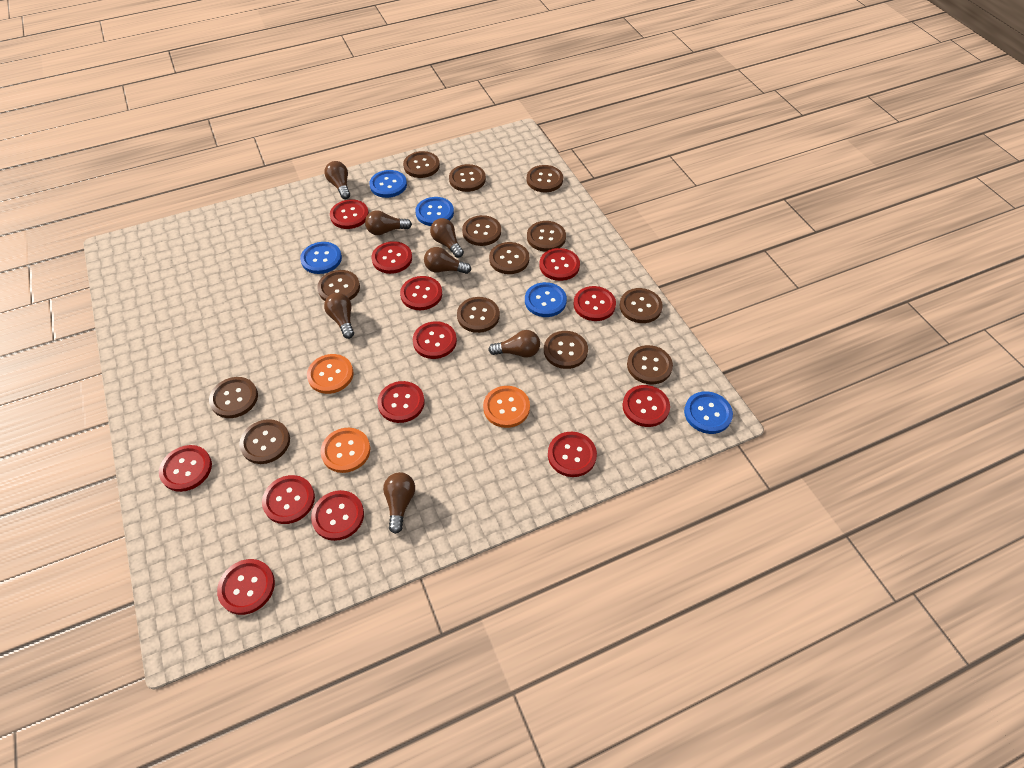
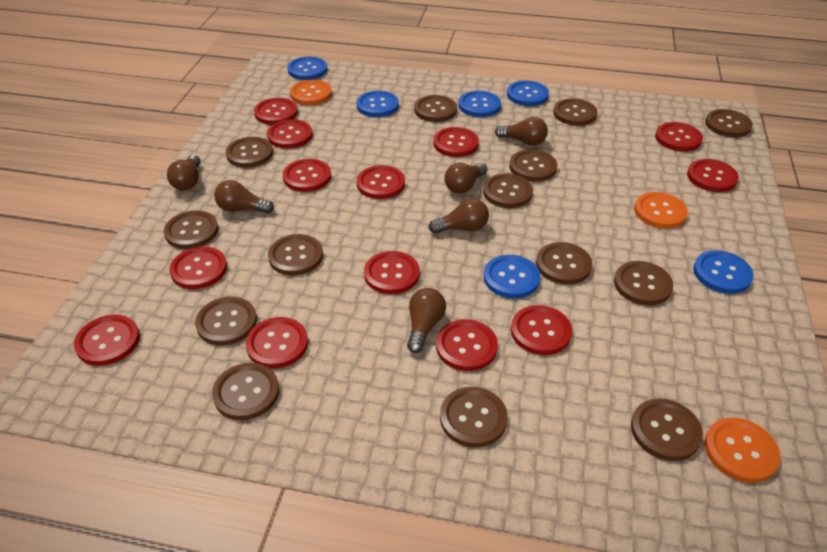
blue button: [300,242,342,274] [369,170,407,198] [415,197,454,226] [525,282,567,317] [684,391,733,434] = 5 -> [287,56,327,80] [356,91,399,117] [459,91,501,117] [484,255,540,298] [507,81,549,106] [693,250,754,294] = 6
brown button: [209,377,258,418] [239,419,290,464] [317,270,360,301] [403,151,440,178] [449,164,486,192] [457,297,500,333] [462,215,501,246] [489,242,529,274] [527,165,563,192] [527,221,566,252] [544,331,588,369] [619,288,663,323] [627,345,673,384] = 13 -> [164,210,218,249] [195,297,257,345] [212,363,279,420] [226,137,273,168] [268,234,323,275] [414,95,457,122] [440,387,507,448] [483,174,533,208] [509,149,557,182] [536,242,592,284] [553,98,597,126] [614,261,673,305] [631,399,703,461] [705,109,753,137] = 14
brown light bulb: [324,161,350,199] [324,293,354,339] [365,210,412,235] [383,472,415,534] [424,247,471,274] [430,218,464,258] [488,330,540,358] = 7 -> [167,155,201,191] [214,180,274,213] [407,288,446,353] [429,199,489,234] [444,163,487,194] [495,117,548,146] = 6

